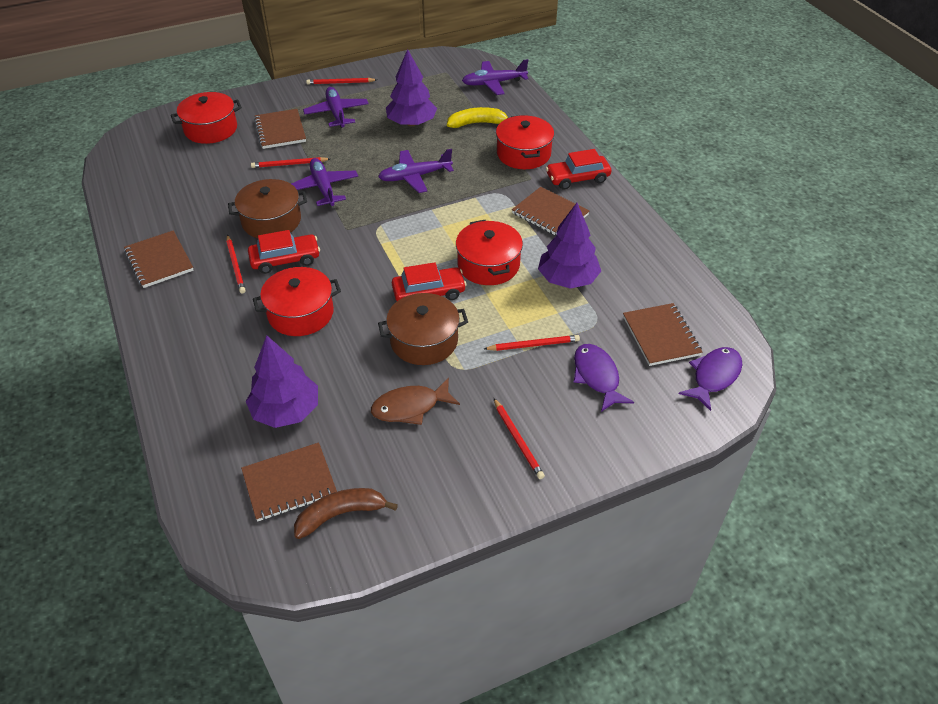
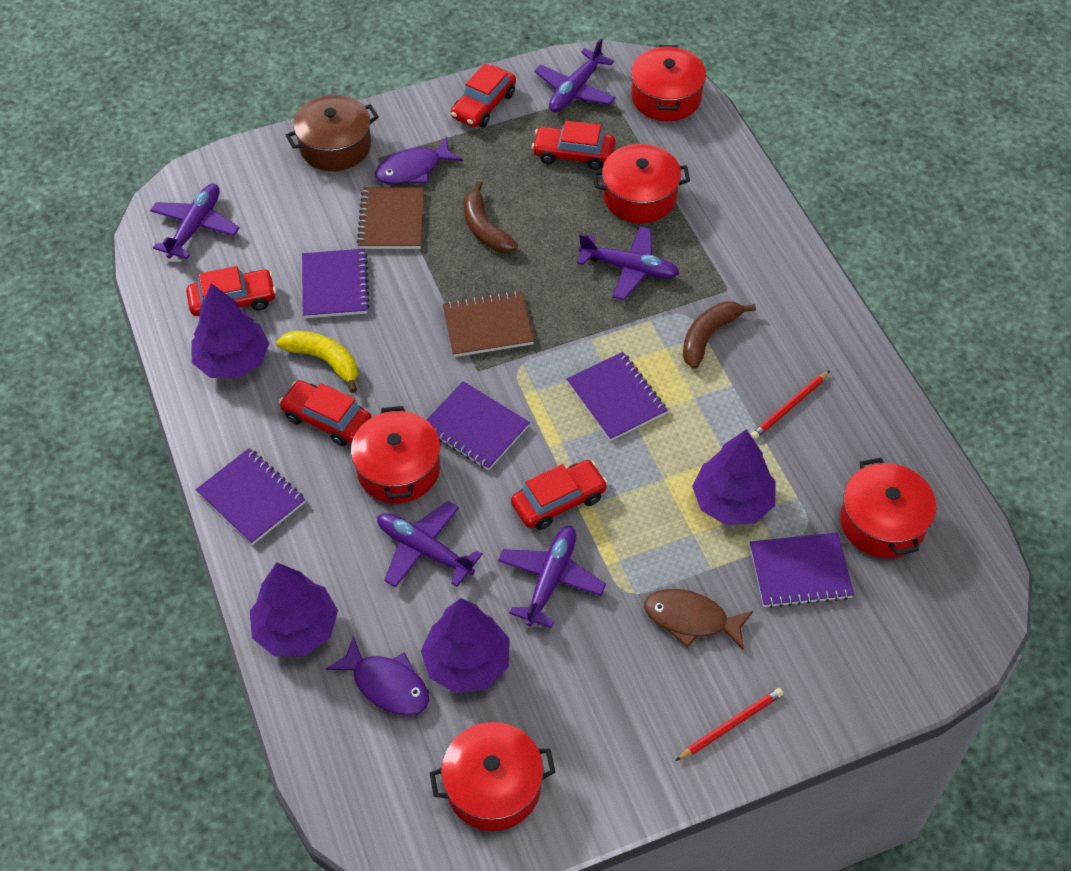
brown banana: [294,488,398,539] = 1 -> [464,181,518,253] [683,301,756,369] = 2
brown notebook: [124,230,194,288] [241,442,337,521] [254,109,306,149] [512,187,589,236] [623,303,703,366] = 5 -> [357,187,424,249] [443,291,534,357] = 2
brown pot: [228,179,307,238] [378,293,468,365] = 2 -> [285,94,379,171] = 1
purple notebook: none = 0 -> [196,448,305,545] [302,249,370,318] [426,381,530,471] [567,352,668,441] [750,532,854,608] = 5
purple plane: [291,158,358,206] [303,87,369,128] [378,149,454,193] [462,59,528,95] = 4 -> [150,184,240,259] [377,501,482,588] [498,526,606,628] [535,38,616,112] [577,226,680,300] = 5
purple tree: [246,335,318,428] [386,49,437,126] [538,203,601,289] = 3 -> [191,283,270,379] [250,562,338,656] [421,598,510,693] [692,429,776,525] = 4
red car: [248,230,320,274] [392,262,467,301] [546,149,611,189] = 3 -> [186,266,276,316] [279,380,371,446] [451,63,516,128] [511,460,608,530] [532,121,615,170] = 5
red pencil: [226,235,246,293] [251,157,330,168] [306,78,377,85] [484,335,580,351] [494,398,545,479] = 5 -> [675,688,783,761] [750,371,830,440] = 2
red pot: [171,92,242,144] [253,267,341,336] [456,220,523,285] [496,115,554,169] = 4 -> [351,406,440,503] [430,722,555,831] [593,144,690,223] [631,45,706,121] [840,458,936,559] = 5

